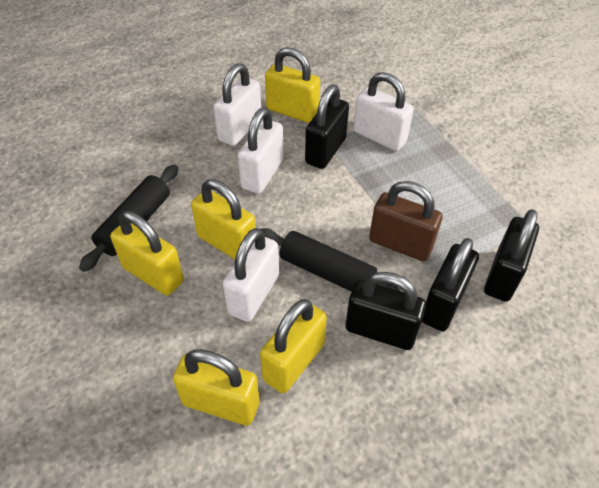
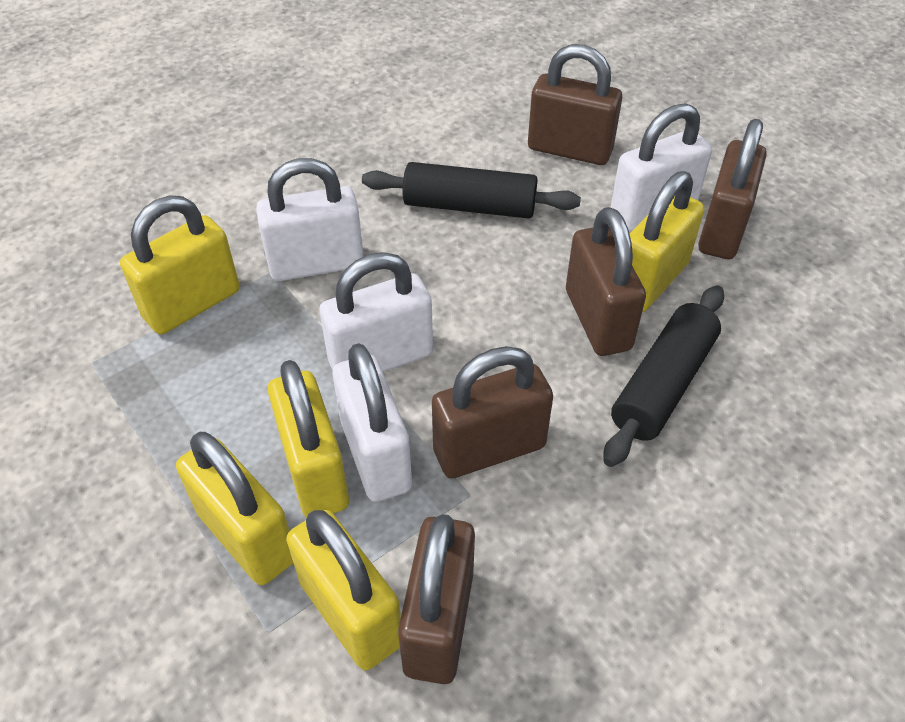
black padlock: [305,85,349,169] [346,272,426,350] [422,238,479,331] [484,209,539,302] = 4 -> none = 0
brown padlock: [369,181,443,261] = 1 -> [398,514,475,684] [432,346,553,479] [528,44,622,165] [566,207,646,356] [698,119,767,259] = 5

